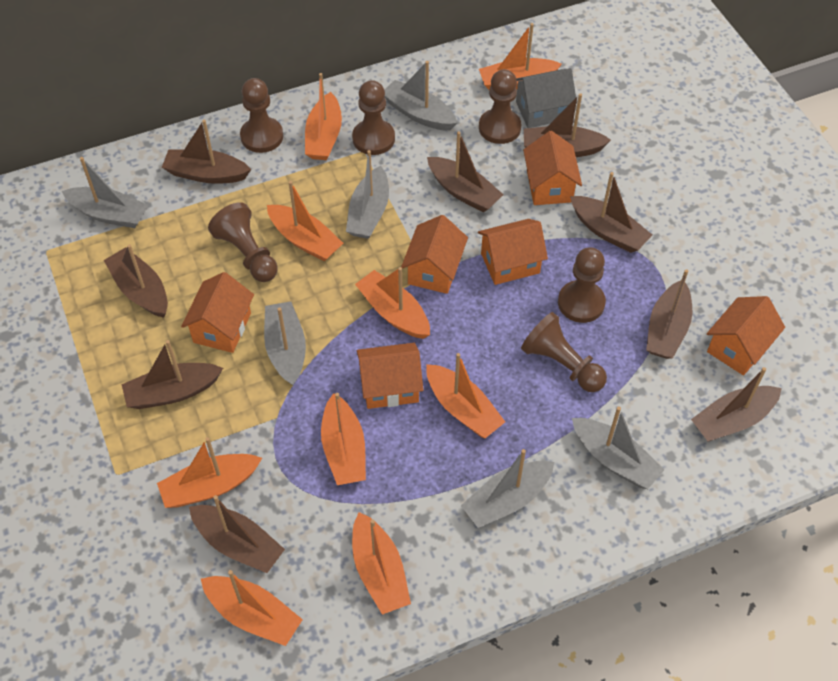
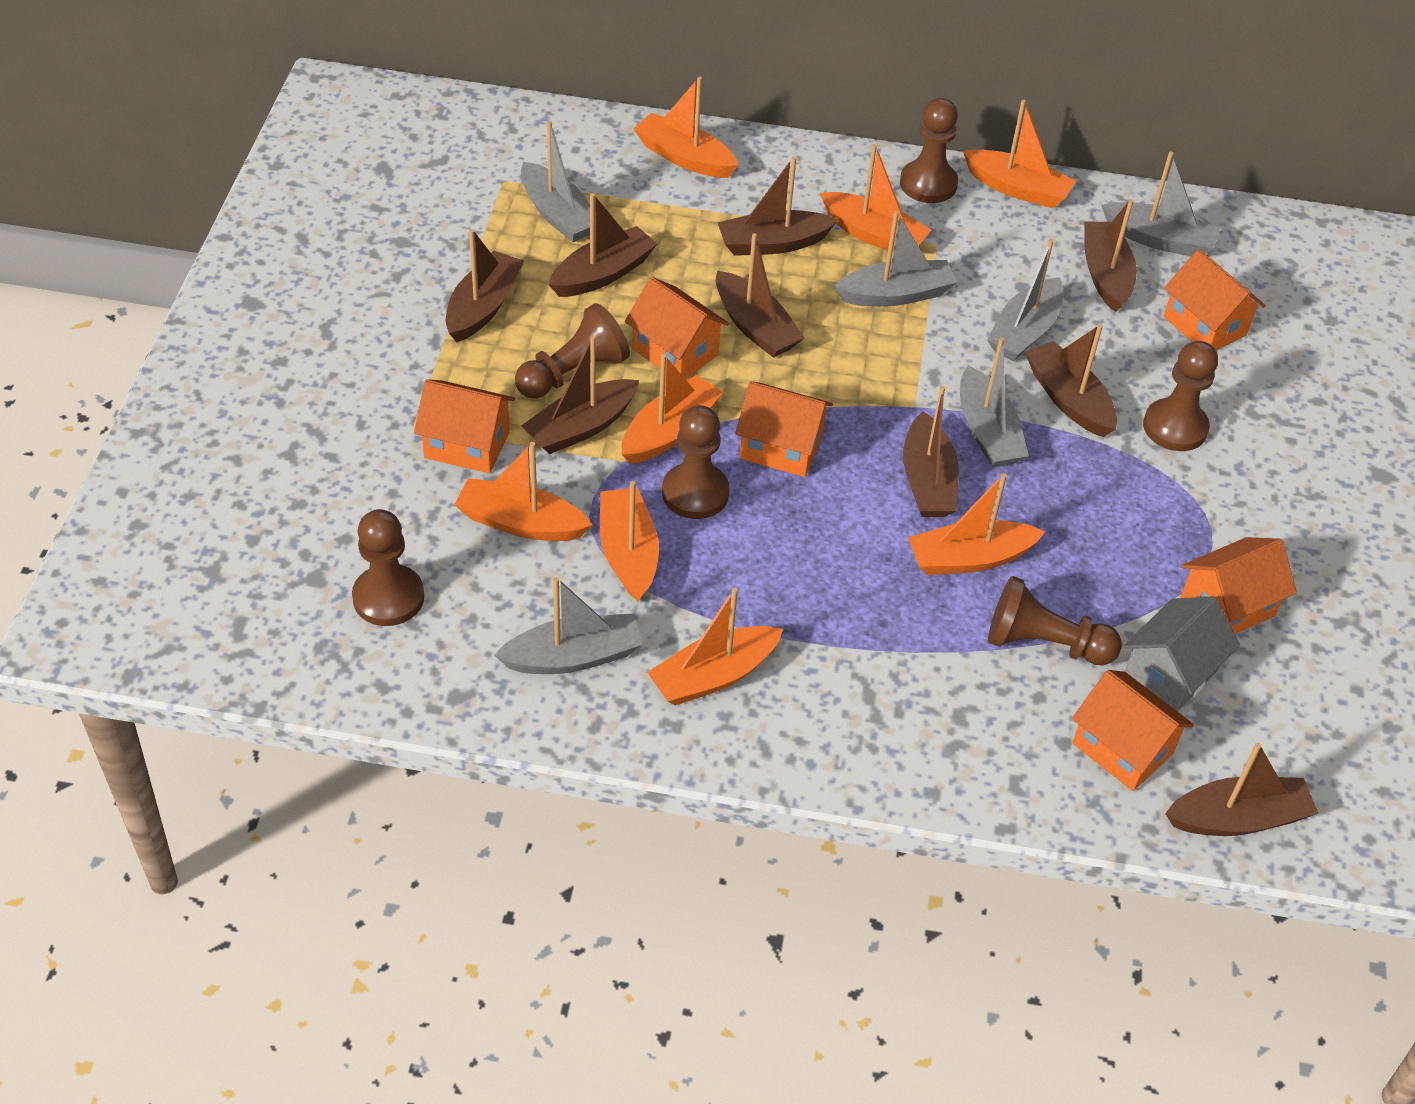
orange boat: [157,437,262,508] [201,570,303,646] [267,181,343,261] [305,73,342,160] [321,393,366,485] [352,512,411,615] [355,267,430,339] [426,353,505,438] [479,23,562,90] = 9 -> [455,442,592,541] [600,481,659,602] [622,354,723,464] [633,76,739,178] [647,588,783,706] [820,144,932,251] [908,473,1045,575] [963,100,1076,208] = 8

